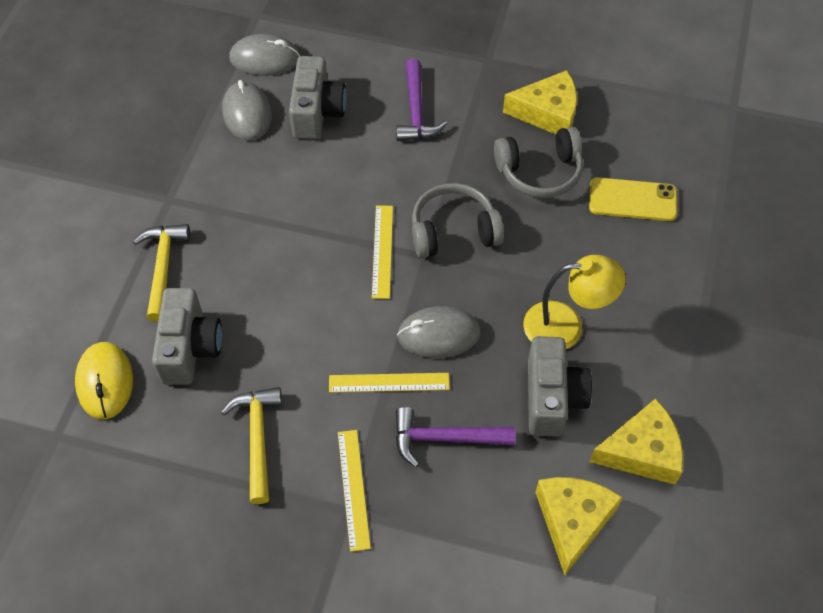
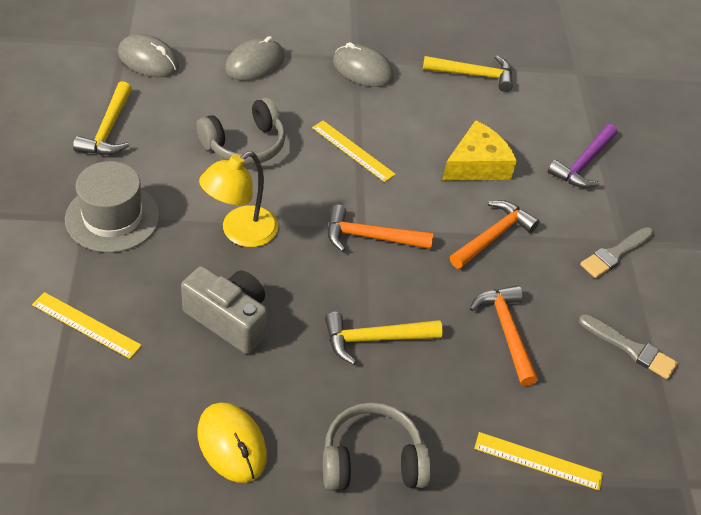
grey brush: none = 0 -> [579,314,678,379] [580,227,654,278] = 2
grey camera: [152,288,222,385] [289,56,346,139] [528,336,592,437] = 3 -> [181,266,268,354] = 1
grey hat: none = 0 -> [65,161,160,253] = 1
orange hammer: none = 0 -> [327,205,433,252] [450,200,539,269] [470,285,538,387] = 3
purple hammer: [396,59,447,141] [396,407,516,467] = 2 -> [548,124,617,188] = 1
yellow cheese: [503,70,577,134] [535,477,623,575] [590,398,683,485] = 3 -> [442,120,517,181] = 1
yellow hammer: [133,224,190,322] [221,387,282,504] = 2 -> [73,81,132,155] [325,312,443,365] [423,56,513,92] = 3
yellow phone: [589,177,677,221] = 1 -> none = 0

